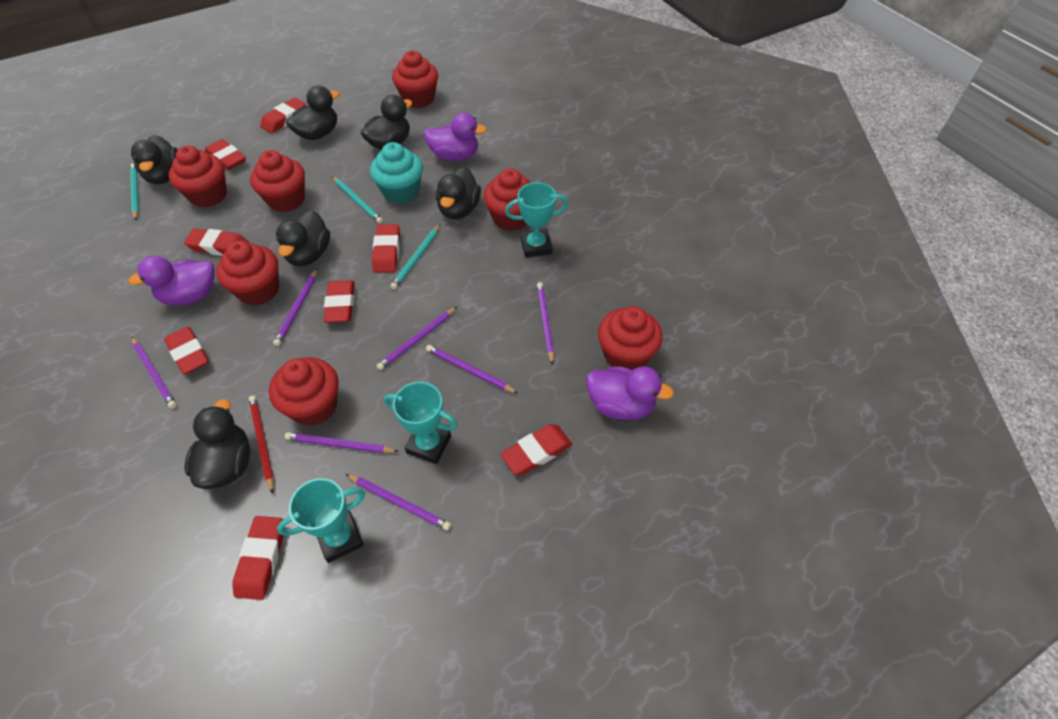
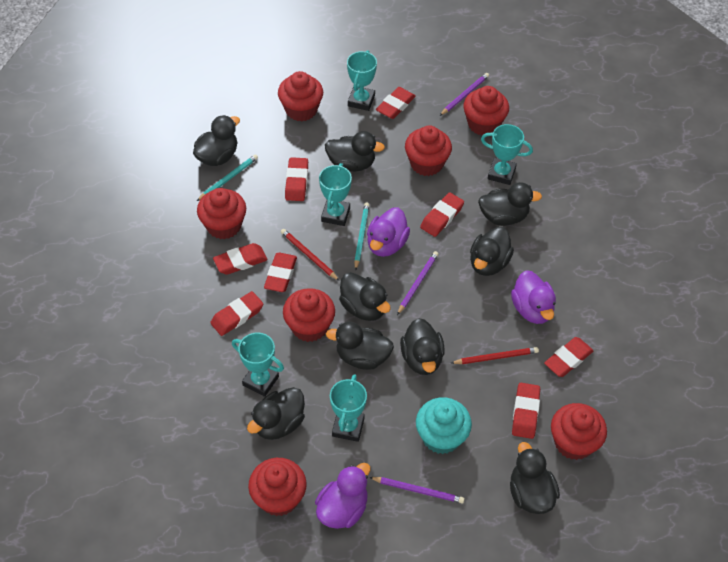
black duck: [131,135,178,184] [184,399,250,489] [276,210,330,266] [286,85,340,140] [361,95,412,150] [436,167,481,219] = 6 -> [193,115,240,166] [247,387,305,440] [325,131,385,172] [326,322,394,370] [339,272,391,321] [400,318,445,375] [470,227,514,276] [478,182,542,226] [510,442,560,514] = 9
purple pencil: [132,337,177,409] [273,268,318,346] [285,432,399,454] [346,474,451,531] [376,307,457,370] [426,345,518,393] [537,282,554,365] = 7 -> [369,477,465,504] [397,251,439,315] [440,73,489,116] = 3
red pencil: [249,396,274,494] = 1 -> [281,229,339,281] [451,347,539,364] = 2
turquoise pencil: [130,163,139,221] [332,176,383,223] [390,225,440,290] = 3 -> [197,154,258,201] [354,203,369,271] = 2
turquoise trophy: [277,478,366,563] [384,382,458,464] [505,182,568,258] = 3 -> [232,332,284,397] [319,163,352,226] [330,374,367,442] [347,50,377,111] [481,124,533,185] = 5

